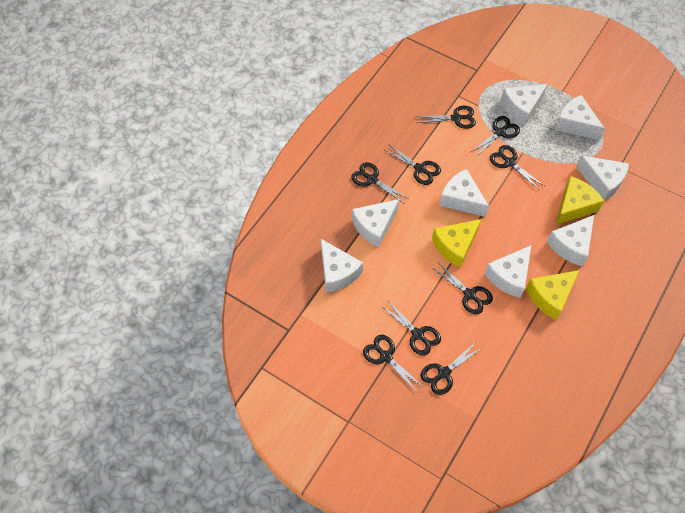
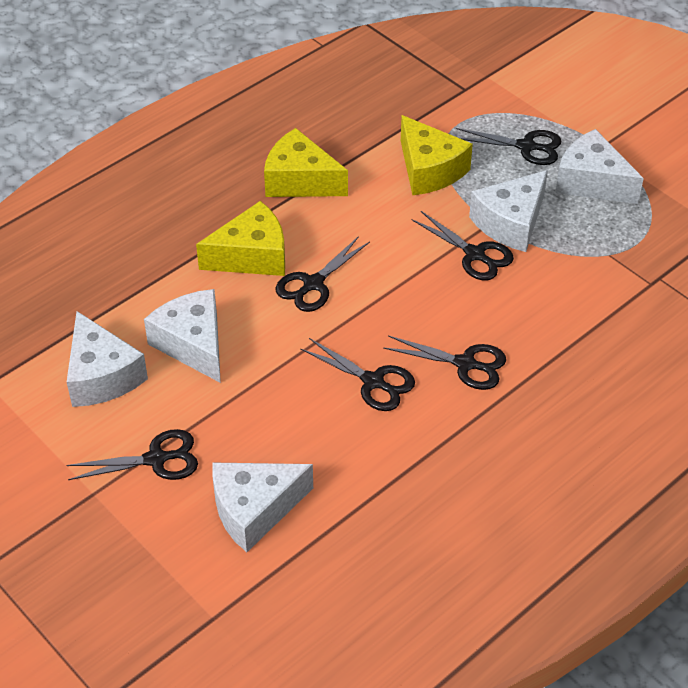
black scissors: [351,162,409,204] [363,335,423,392] [381,300,441,356] [385,144,441,185] [415,106,476,129] [421,341,482,395] [434,263,493,314] [471,116,520,158] [490,145,544,190] = 9 -> [66,429,198,480] [276,236,370,312] [300,338,415,411] [383,336,506,390] [411,211,514,281] [456,128,562,165] = 6
white cheese: [321,239,363,293] [352,199,399,248] [439,169,489,217] [484,245,532,298] [501,84,548,126] [547,215,594,266] [554,95,605,140] [576,155,629,201] = 8 -> [67,311,148,407] [144,289,221,383] [212,462,313,552] [469,170,548,252] [555,129,644,204] = 5

